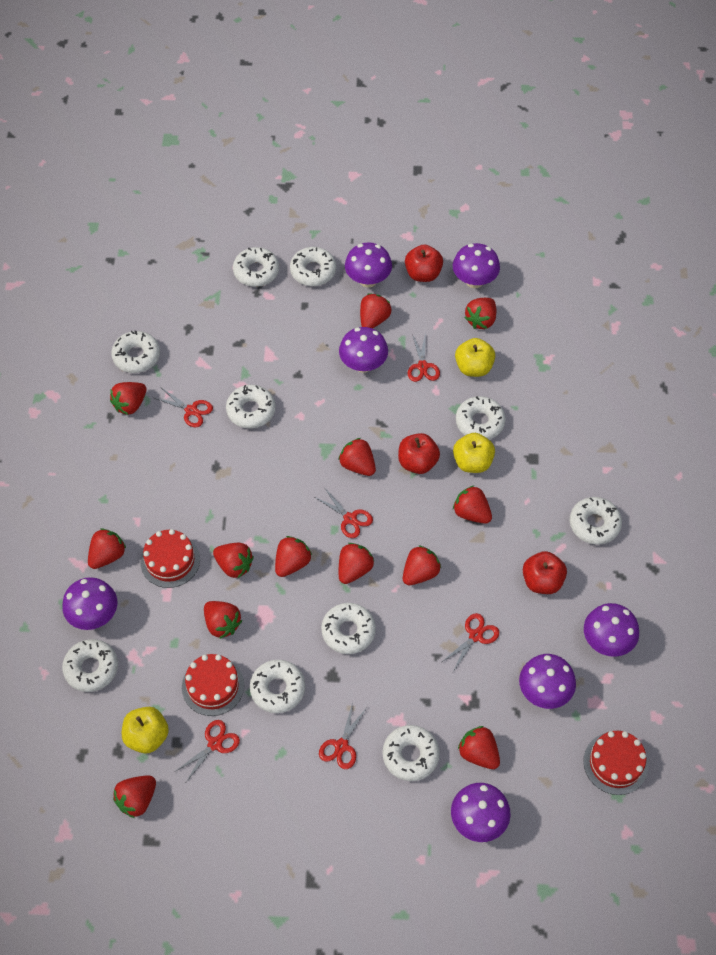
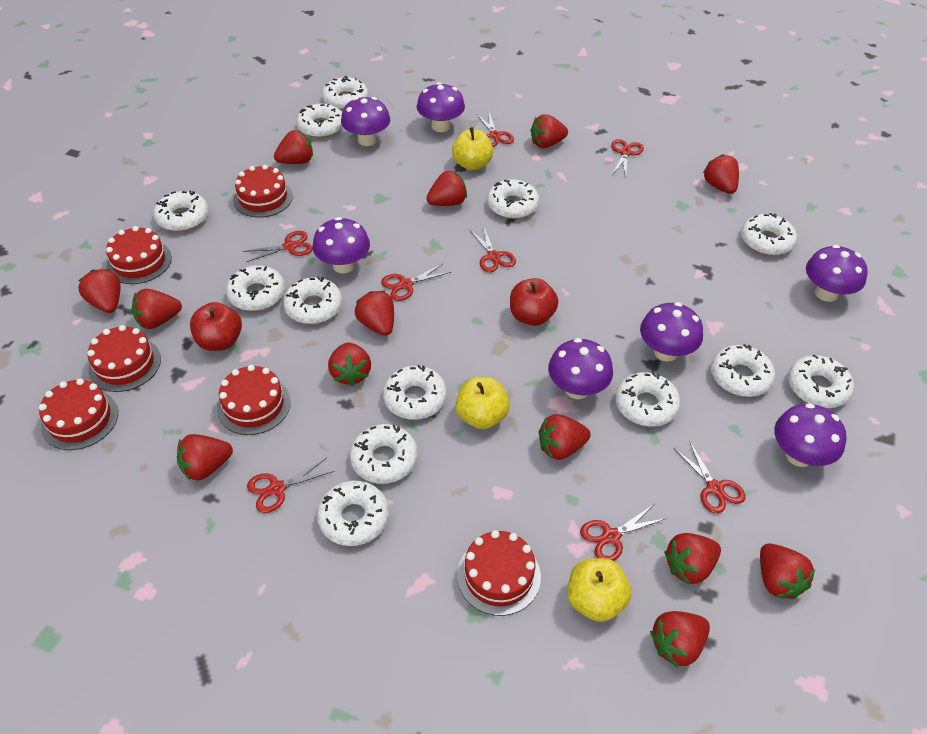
red apple: [398,433,440,474] [405,244,443,282] [523,551,567,594] = 3 -> [190,302,242,351] [510,278,558,326] = 2
red cake: [140,529,200,588] [182,654,245,716] [583,731,648,795] = 3 -> [39,378,118,450] [87,325,161,392] [106,226,172,284] [217,365,291,435] [233,165,293,217] [457,530,541,616] = 6
red scissors: [154,388,213,427] [176,720,240,782] [315,489,373,538] [319,702,366,769] [408,333,440,382] [442,613,499,672] = 6 -> [242,231,313,262] [247,458,335,513] [381,263,451,301] [469,226,516,272] [477,113,514,147] [580,504,667,561] [611,139,644,177] [674,441,745,514] = 8
white donut: [62,639,118,692] [111,330,160,373] [226,385,276,428] [233,247,279,287] [250,660,305,713] [290,247,336,286] [321,603,376,654] [383,725,440,781] [456,396,506,439] [570,497,622,545] = 10 -> [153,190,209,231] [226,265,285,311] [283,276,342,324] [296,103,343,138] [317,481,389,546] [322,76,368,110] [350,424,418,484] [383,365,447,420] [487,179,539,219] [615,372,680,427] [711,344,775,397] [741,213,797,256] [788,354,854,408] = 13

